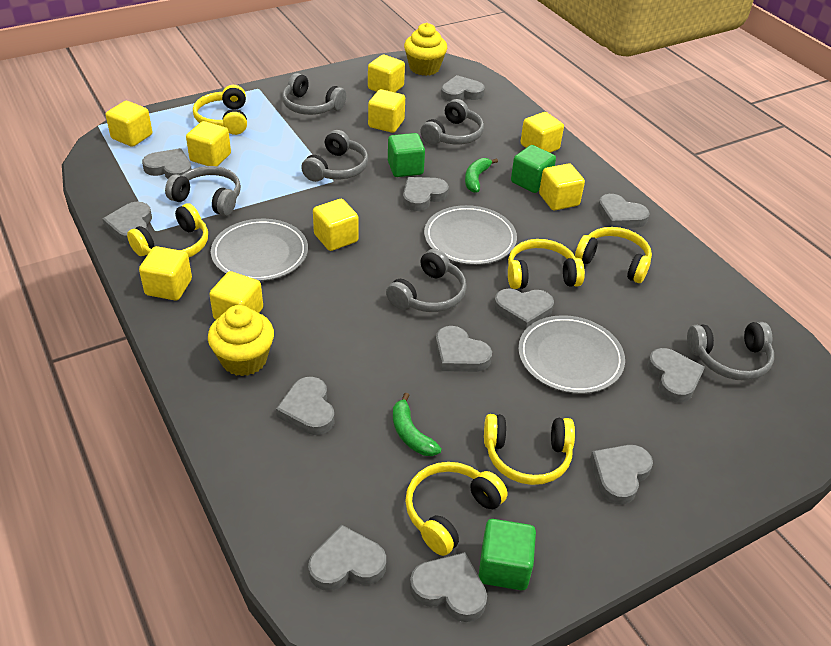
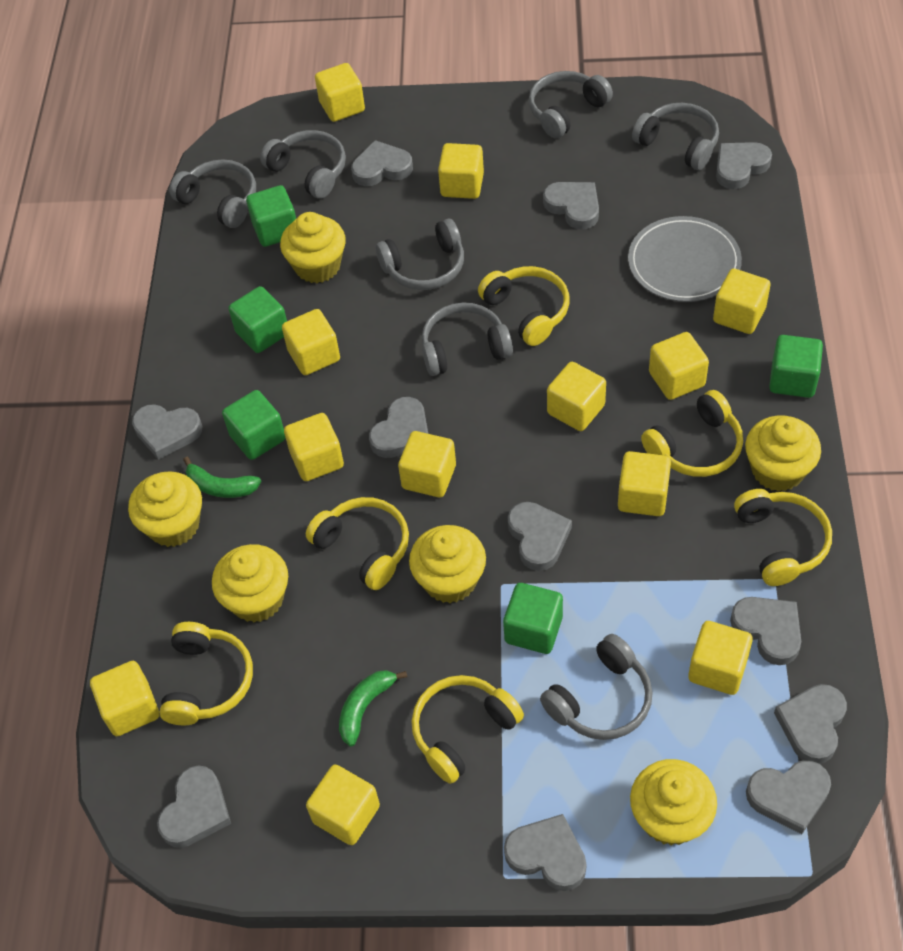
green cube: [388,133,425,177] [478,519,536,590] [511,145,556,193] = 3 -> [222,390,285,460] [229,286,287,353] [246,185,296,247] [503,583,563,654] [769,335,823,398] = 5
grey headphones: [165,166,241,216] [282,73,346,115] [301,130,368,182] [386,249,467,312] [420,99,484,145] [687,322,774,381] = 6 -> [169,159,256,228] [260,130,346,199] [376,219,464,290] [421,302,513,376] [529,71,613,139] [540,634,653,740] [632,103,719,170] = 7
grey heart: [103,202,152,244] [142,148,191,179] [276,377,334,435] [308,525,386,591] [403,177,449,211] [410,552,487,622] [435,326,492,372] [441,75,485,102] [494,288,554,330] [590,445,653,505] [598,194,650,228] [647,348,705,403] = 12 -> [132,404,202,460] [157,766,231,848] [351,140,413,186] [369,397,428,458] [504,814,587,891] [508,502,572,571] [543,182,599,230] [716,142,772,189] [730,597,801,665] [746,760,831,834] [774,684,847,764] = 11
grey plate: [211,219,308,281] [424,205,517,265] [518,315,625,394] = 3 -> [628,216,742,302] = 1
yellow cube: [106,101,152,147] [139,246,192,301] [186,121,231,166] [209,271,263,320] [313,199,359,251] [368,55,405,92] [368,89,405,133] [520,112,564,153] [539,163,585,210] = 9 -> [90,661,159,736] [282,309,340,375] [284,413,344,481] [306,764,380,845] [315,63,365,122] [398,431,456,497] [438,143,484,199] [547,362,606,431] [618,451,671,516] [649,332,709,400] [688,621,753,695] [713,268,771,334] = 12
yellow cupcake: [208,305,274,376] [404,23,447,76] = 2 -> [128,471,202,547] [212,544,288,622] [280,212,346,283] [409,525,486,603] [630,759,717,846] [745,416,821,492] = 6

